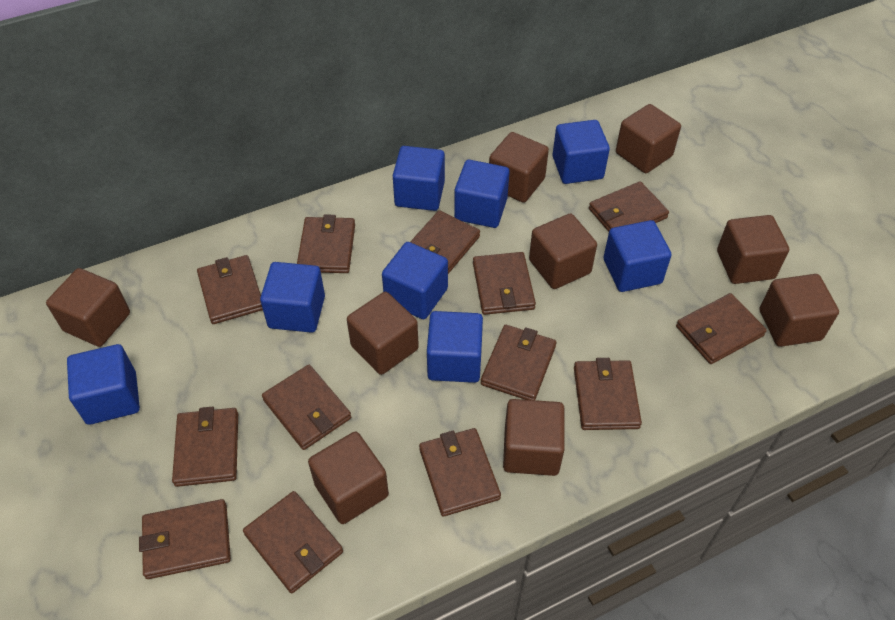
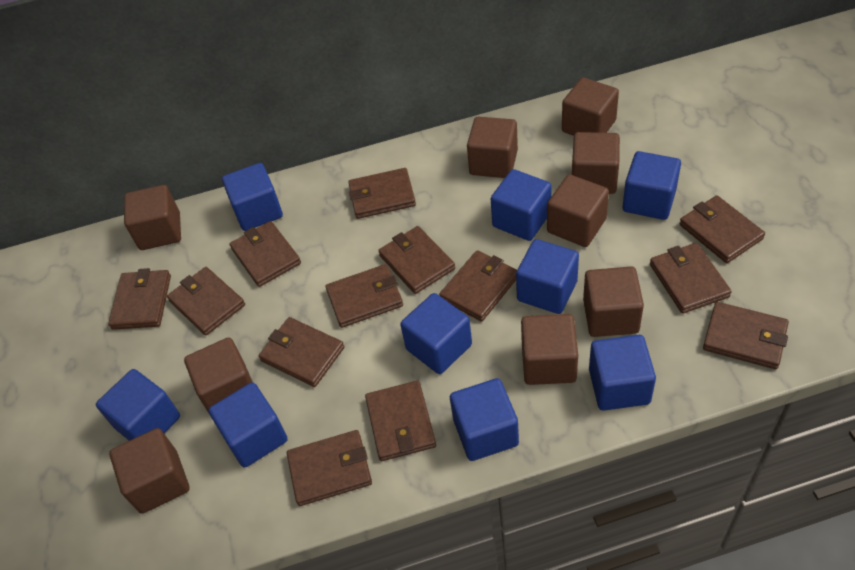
blue cube: [67,344,140,425] [260,262,325,333] [382,242,448,320] [393,146,445,211] [427,311,483,383] [454,160,510,228] [553,120,610,184] [604,220,672,292] = 8 -> [96,369,180,441] [208,382,288,468] [222,163,283,231] [400,293,472,374] [450,378,519,461] [491,169,551,241] [516,239,579,314] [589,335,656,411] [623,151,681,220] = 9

